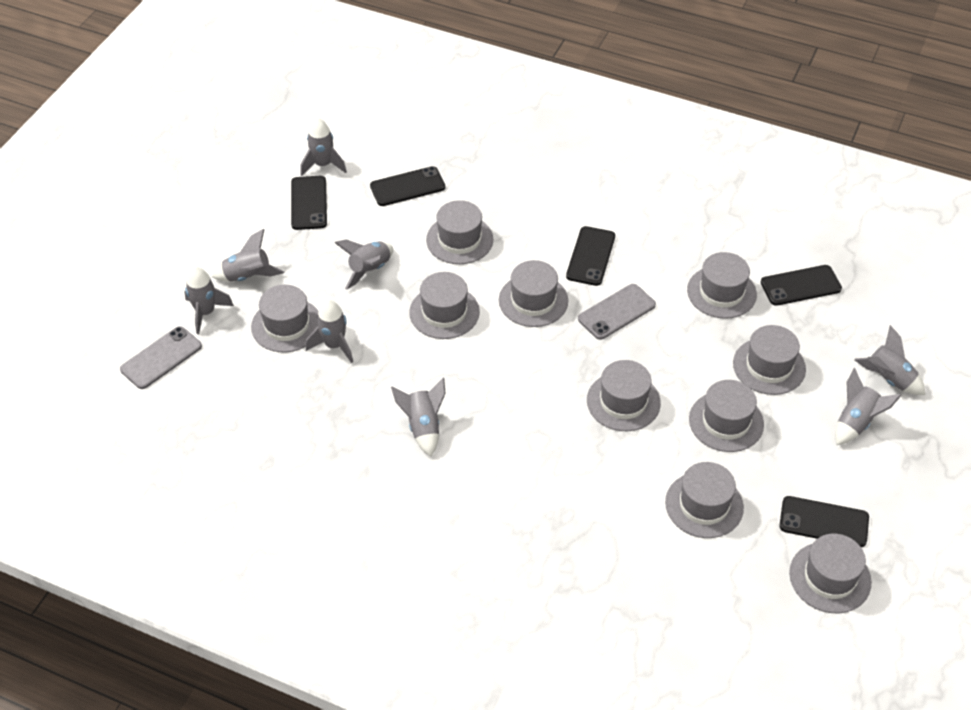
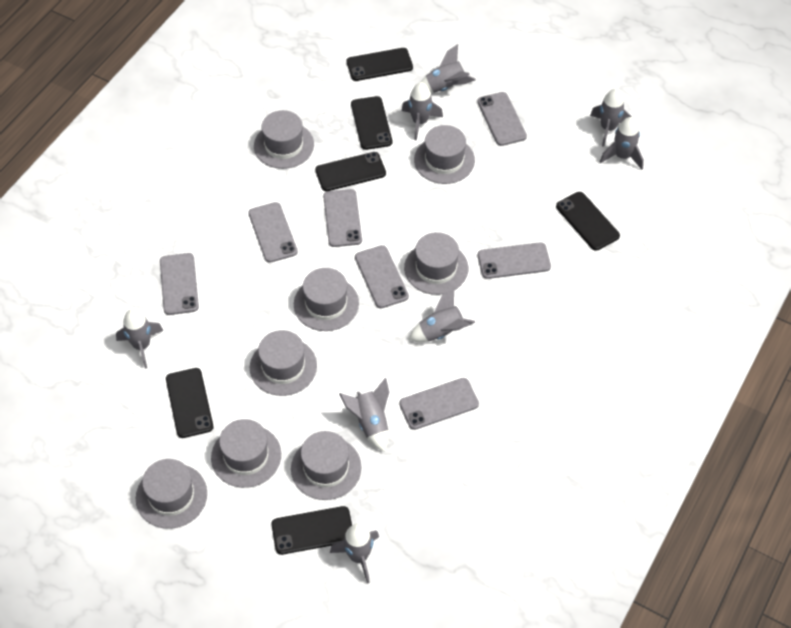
black phone: [291,176,327,230] [370,166,445,206] [566,226,615,286] [761,265,842,306] [779,496,869,547] = 5 -> [166,368,214,438] [271,506,352,555] [315,152,386,191] [347,48,413,81] [351,96,392,150] [556,192,620,250] = 6
grey hat: [251,285,319,352] [409,272,480,339] [426,200,493,264] [499,260,568,327] [587,360,661,431] [665,462,744,538] [687,252,757,319] [689,380,764,452] [733,325,806,395] [789,534,872,613] = 10 -> [136,459,207,529] [211,419,281,488] [250,330,317,396] [254,110,314,169] [291,431,361,500] [294,268,359,331] [404,232,468,295] [414,125,475,184] = 8
grey phone: [120,326,202,389] [578,284,656,340] = 2 -> [160,253,199,315] [248,202,298,263] [323,189,362,247] [355,245,409,308] [399,378,479,430] [477,92,527,146] [478,242,551,279] = 7

